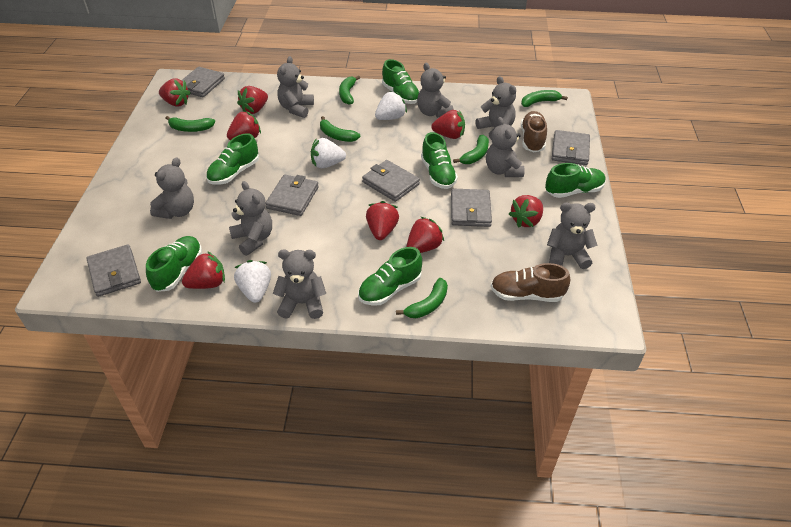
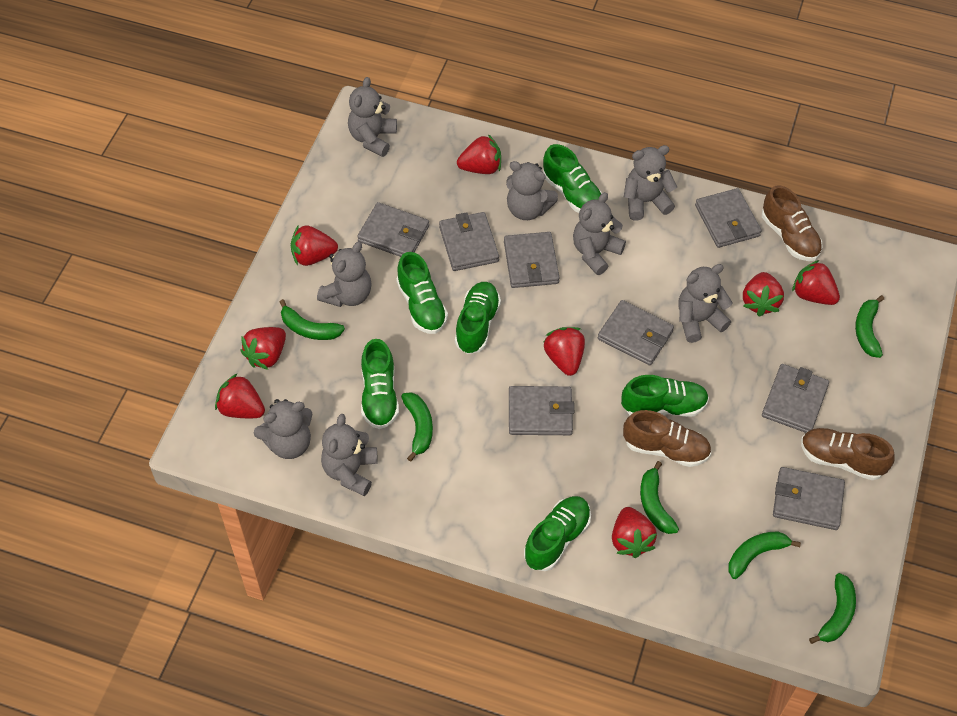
brown shoe: [491,263,570,302] [521,111,547,152] = 2 -> [623,410,711,467] [762,185,823,261] [801,428,895,480] = 3
grey wallet: [86,244,141,297] [182,67,225,97] [266,175,319,216] [362,160,420,202] [451,189,492,227] [552,130,590,165] = 6 -> [357,202,429,257] [439,212,499,271] [504,232,560,288] [509,386,574,435] [598,300,674,365] [695,188,762,248] [762,364,829,433] [773,467,845,530] = 8
white strawberry: [234,260,271,303] [311,138,346,168] [375,91,407,120] = 3 -> none = 0

